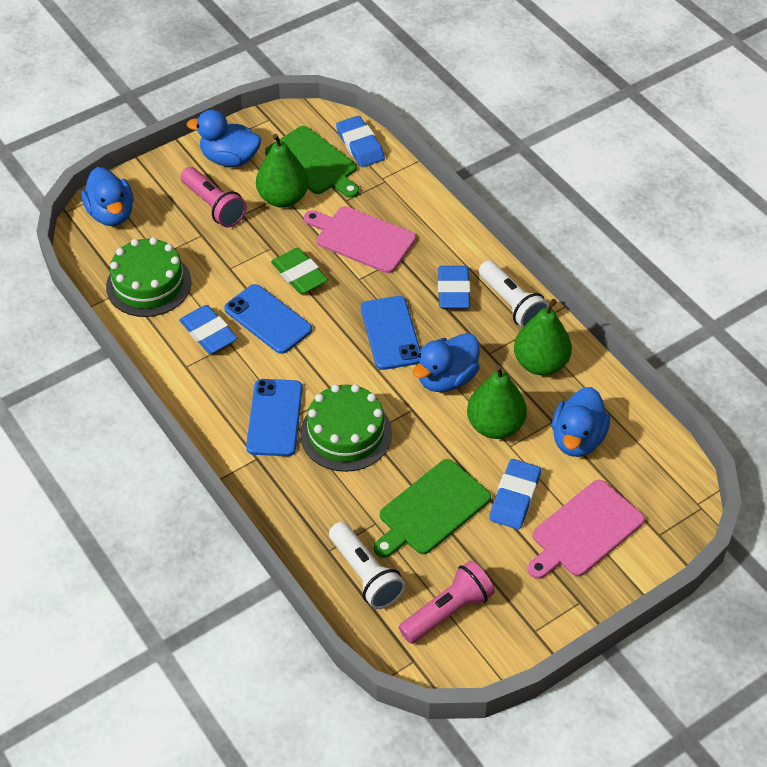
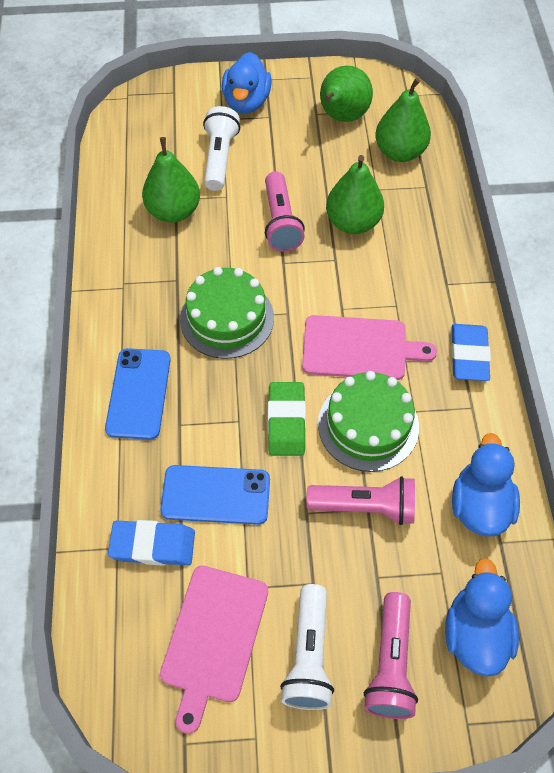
blue duck: [81,167,134,226] [187,110,261,167] [413,333,480,392] [552,387,610,457] = 4 -> [222,52,272,114] [445,558,519,677] [452,433,520,537] = 3
blue eraser: [179,305,238,354] [336,116,385,167] [438,266,471,308] [489,459,541,529] = 4 -> [108,520,195,566] [451,324,491,381] = 2
blue phone: [224,284,312,354] [246,379,303,456] [361,296,421,370] = 3 -> [105,348,171,440] [160,465,270,525] = 2
green cutting board: [265,126,359,198] [374,459,491,558] = 2 -> none = 0
green pear: [256,134,309,208] [467,365,527,439] [514,299,572,375] = 3 -> [142,137,200,223] [320,66,373,122] [326,155,384,234] [375,78,431,162] = 4
pink flashlight: [181,167,247,227] [399,561,495,644] = 2 -> [265,171,305,252] [307,476,415,525] [364,592,418,719] = 3

